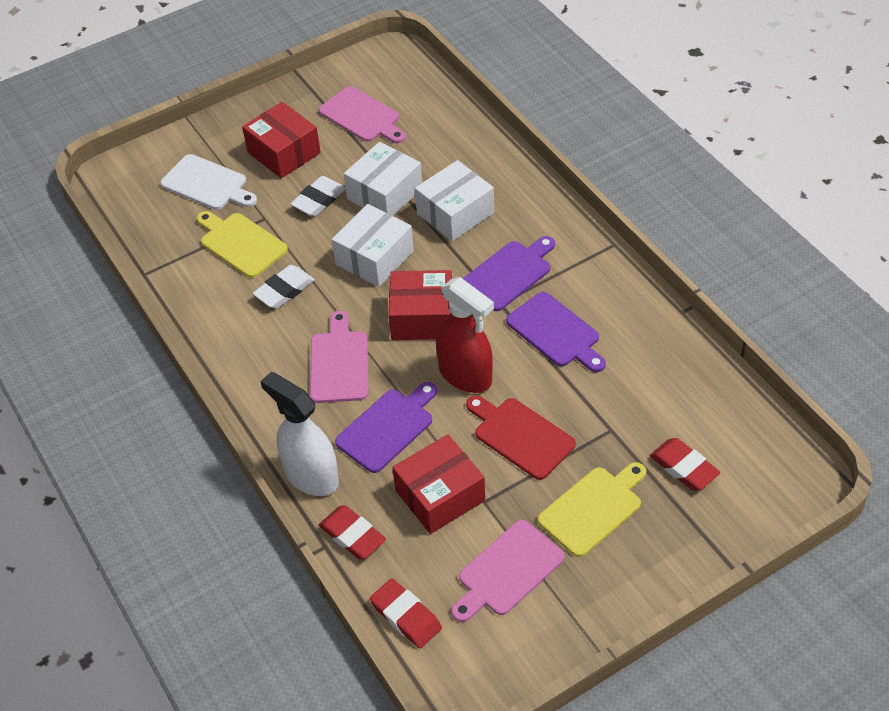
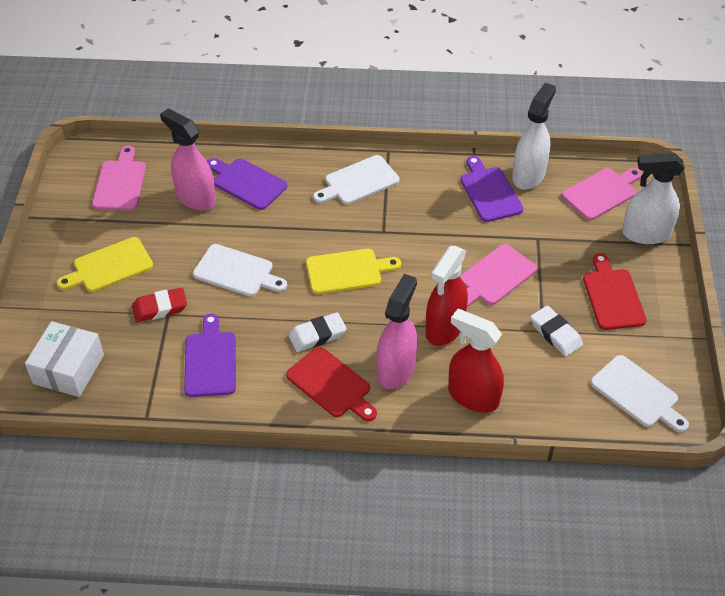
pink spray bottle: none = 0 -> [160,108,216,211] [376,274,417,389] = 2
red box: [242,102,321,178] [388,270,452,340] [392,435,485,534] = 3 -> none = 0
red cutting board: [466,395,576,480] = 1 -> [286,347,377,422] [583,253,647,330] = 2
red eraser: [319,505,386,560] [370,578,442,649] [650,438,720,491] = 3 -> [132,287,187,322] = 1
red spray bottle: [436,277,494,393] = 1 -> [425,246,468,346] [448,309,504,412] = 2
white box: [332,204,414,287] [344,142,422,216] [415,160,494,242] = 3 -> [25,321,104,397] = 1
white cutting board: [161,154,257,210] = 1 -> [193,244,287,297] [313,155,399,205] [591,355,689,433] = 3
white spray bottle: [260,372,339,496] = 1 -> [512,83,556,190] [622,153,685,244] = 2

